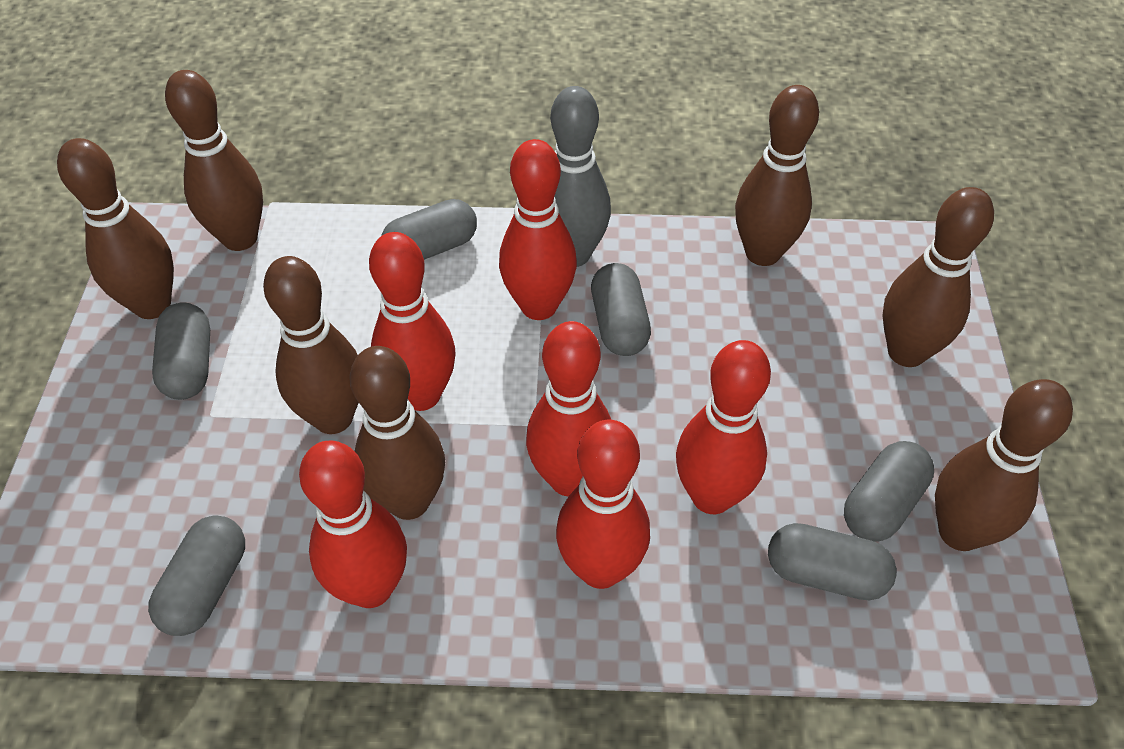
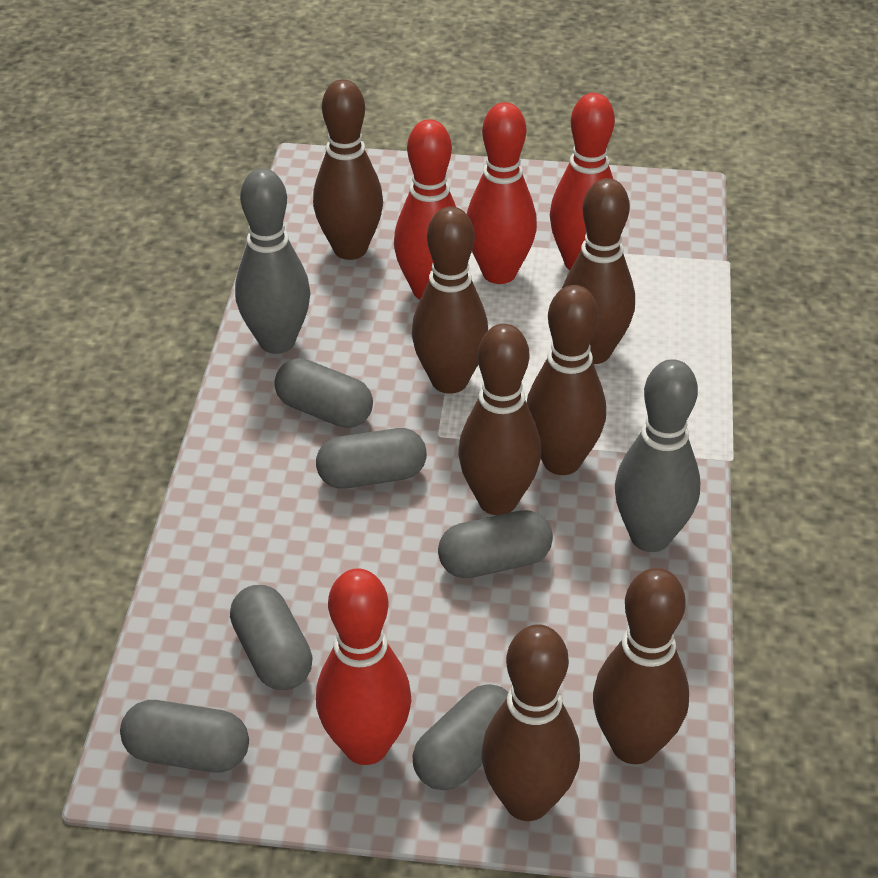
grey bowling pin: [550,86,611,267] = 1 -> [235,168,310,354] [615,359,700,552] = 2
red bowling pin: [299,441,407,608] [369,232,456,411] [499,139,577,320] [526,321,611,497] [556,420,650,589] [676,340,771,514] = 6 -> [316,568,411,765] [394,119,456,300] [467,102,537,284] [550,93,615,270] = 4

